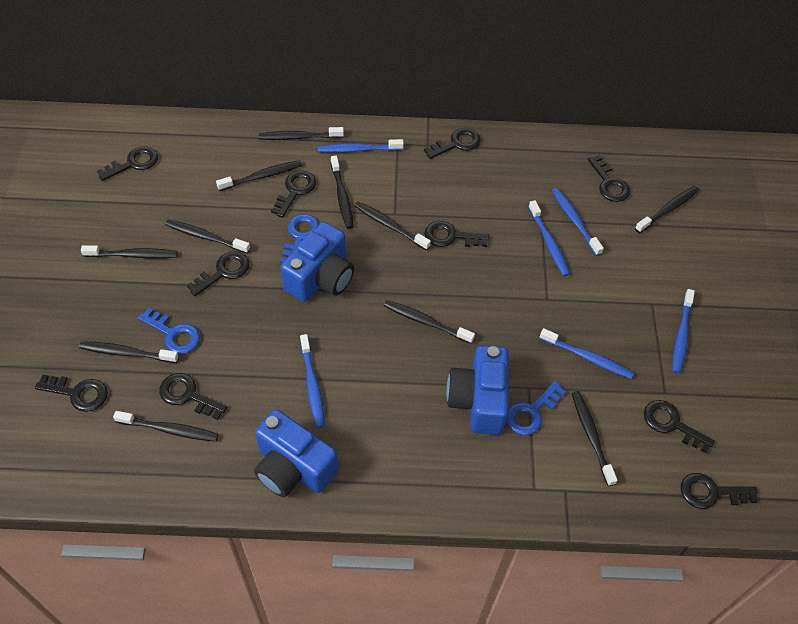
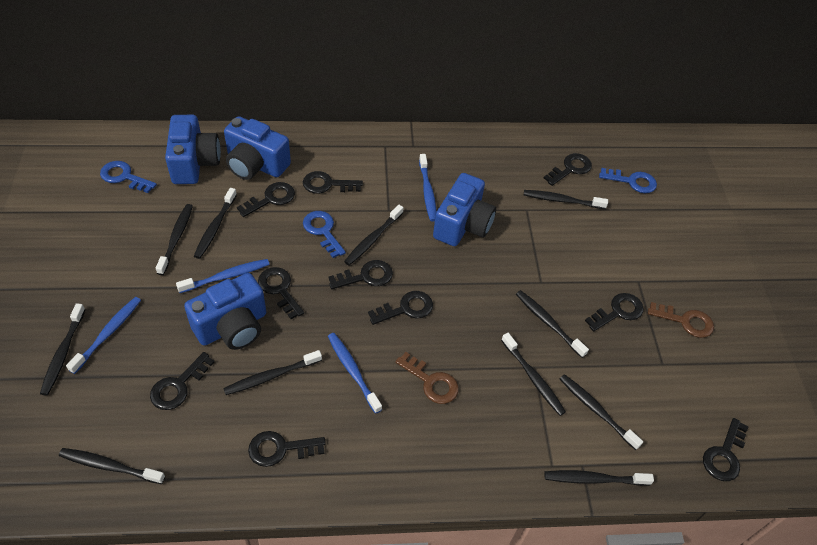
blue camera: [254,409,338,497] [280,222,354,302] [446,346,509,435] = 3 -> [165,115,221,184] [184,273,266,350] [224,116,291,180] [433,173,496,246] = 4
blue toothbrush: [300,334,325,428] [318,139,404,153] [528,200,570,276] [539,328,634,379] [552,188,604,256] [672,289,695,374] = 6 -> [66,297,141,374] [176,259,270,293] [328,333,382,414] [419,154,437,222] = 4
brown key: none = 0 -> [395,352,459,404] [648,302,714,338] = 2

